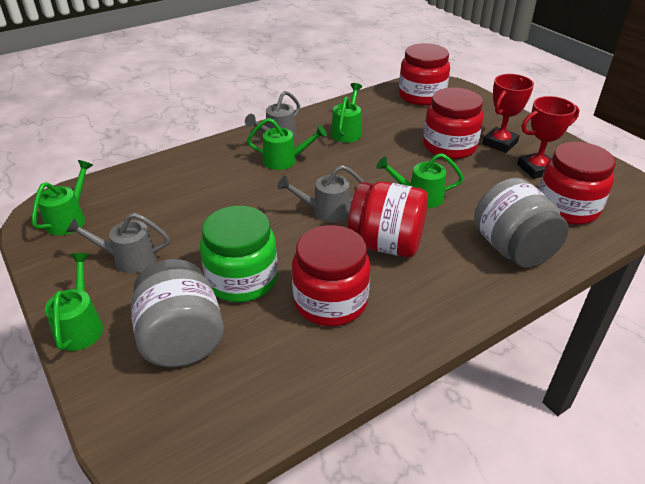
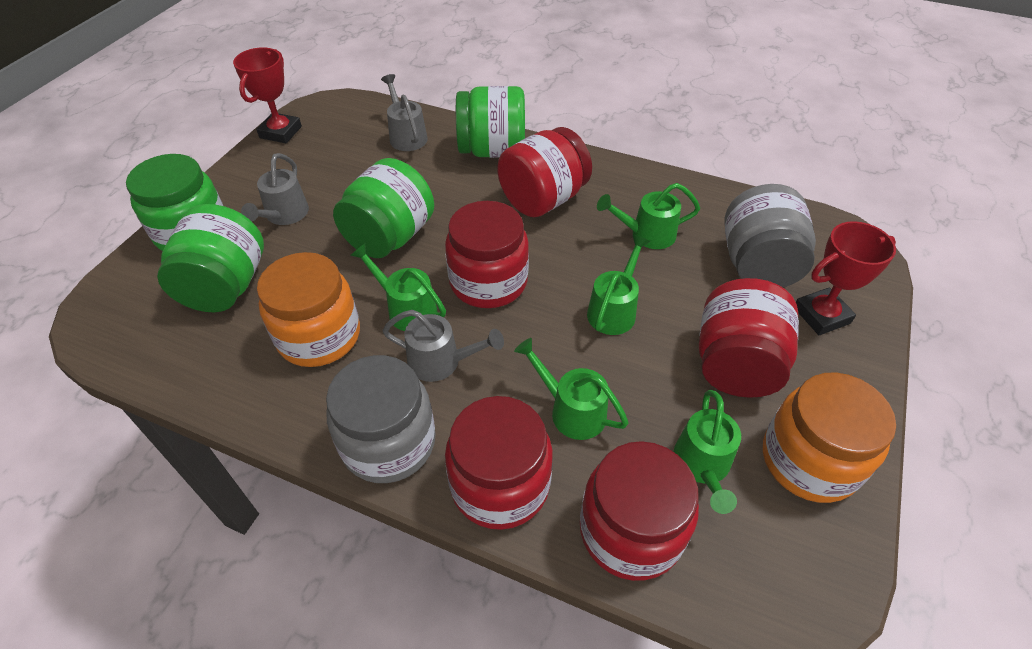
green jar: [200,206,278,302] = 1 -> [126,154,223,251] [157,204,264,312] [333,158,434,258] [456,86,525,158] = 4
orange jar: none = 0 -> [257,252,360,367] [763,372,896,503] = 2

